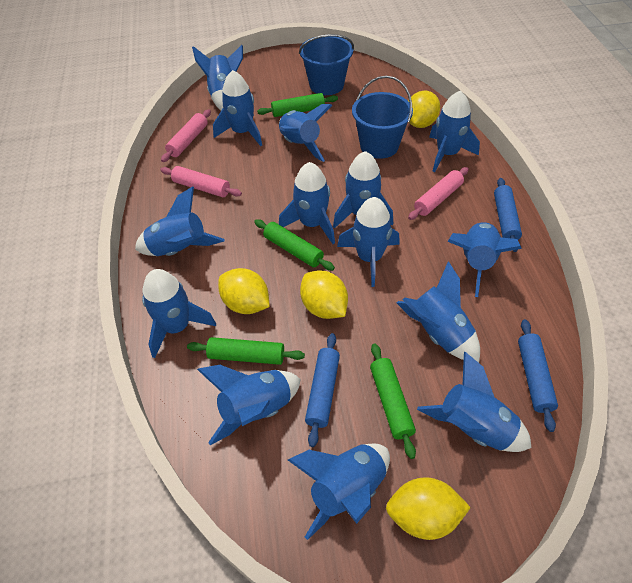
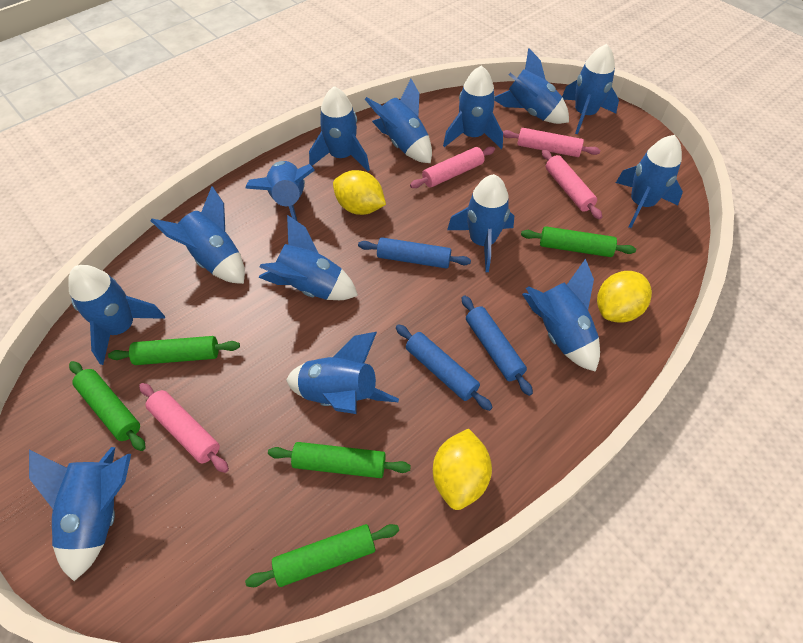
blue bucket: [299,34,354,95] [352,76,413,159] = 2 -> none = 0
green rolling pin: [187,337,305,365] [254,219,335,271] [257,93,338,117] [370,343,416,459] = 4 -> [69,361,146,451] [108,336,240,365] [245,524,399,587] [268,442,411,478] [521,226,636,257] = 5
pink rolling pin: [160,166,242,197] [161,109,211,162] [408,167,469,220] = 3 -> [139,383,229,473] [410,146,495,188] [502,128,600,157] [542,149,602,219] = 4
yellow lemon: [218,268,270,314] [300,270,348,319] [386,477,471,540] [408,90,440,128] = 4 -> [333,170,386,215] [433,429,492,510] [597,271,652,323] = 3

